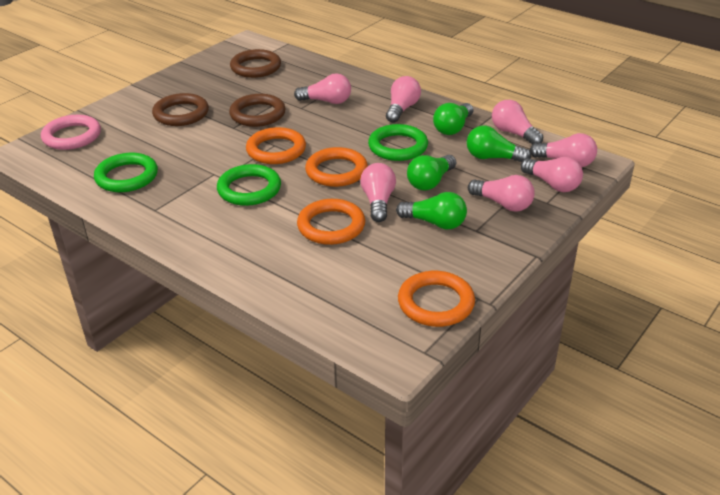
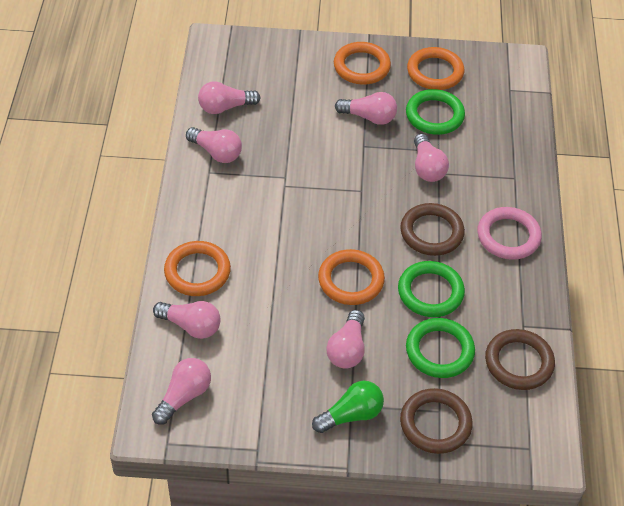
green light bulb: [396,192,467,229] [407,155,456,190] [433,103,473,135] [467,126,531,162] = 4 -> [312,381,384,433] = 1

